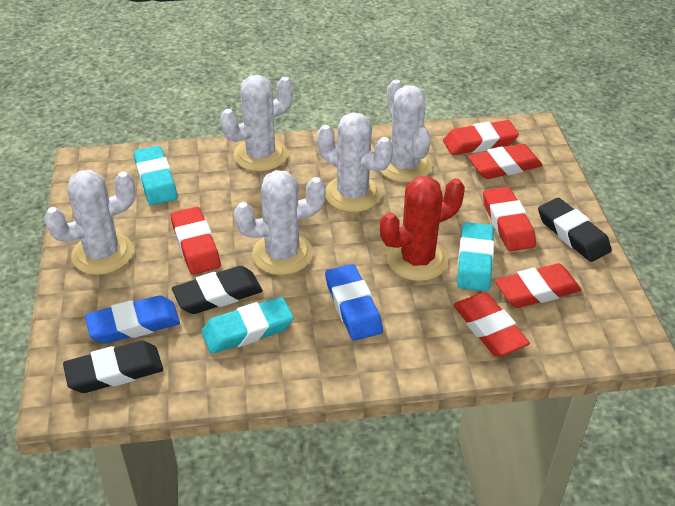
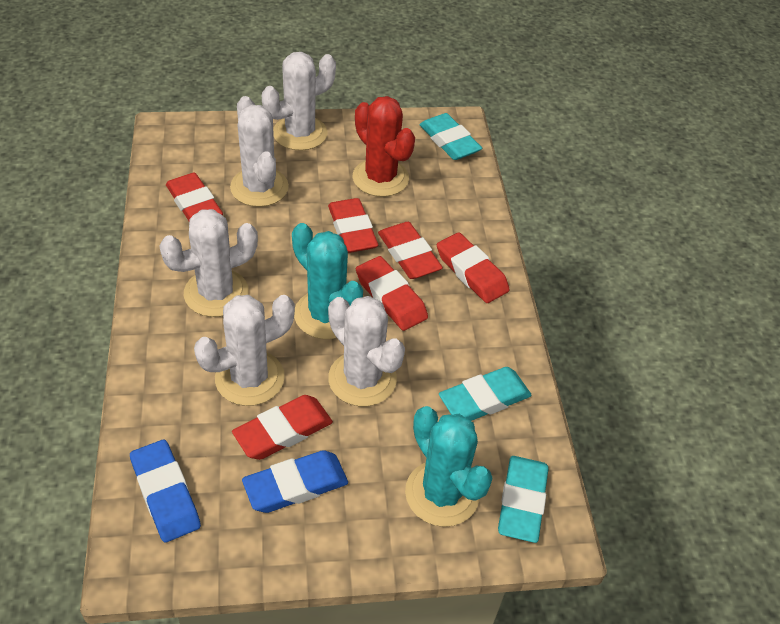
black eraser: [63,341,163,393] [172,266,263,314] [538,198,612,262] = 3 -> none = 0
turquoise cactus: none = 0 -> [292,223,363,339] [405,406,493,527] = 2

